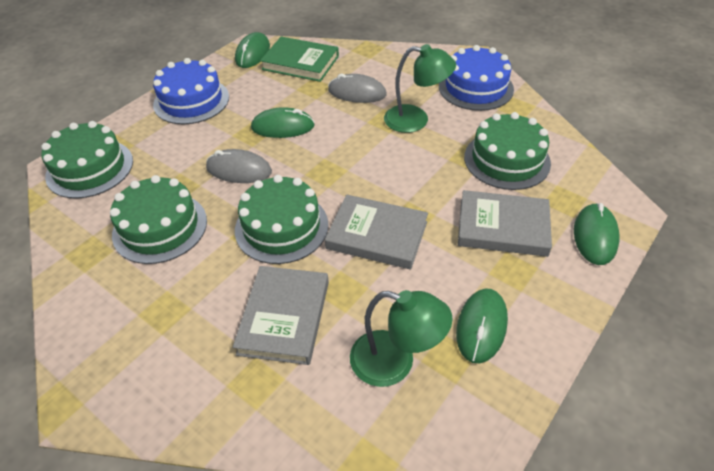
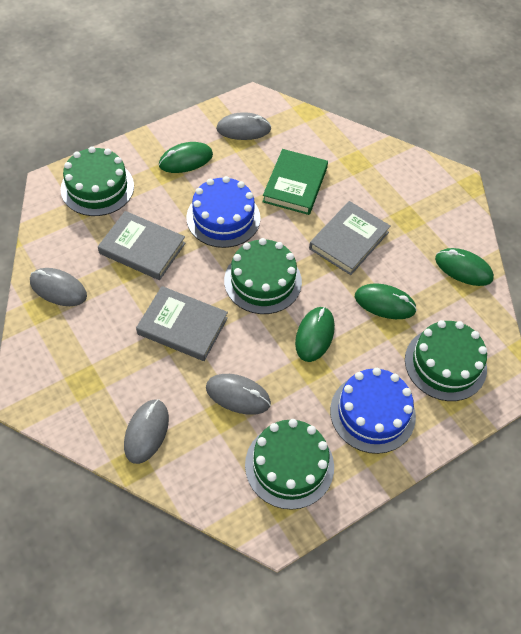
green lamp: [350,290,453,387] [384,44,456,133] = 2 -> none = 0
grey mouse: [206,149,272,183] [328,74,387,103] = 2 -> [30,268,87,306] [124,399,169,464] [206,374,271,415] [216,112,271,140] = 4

